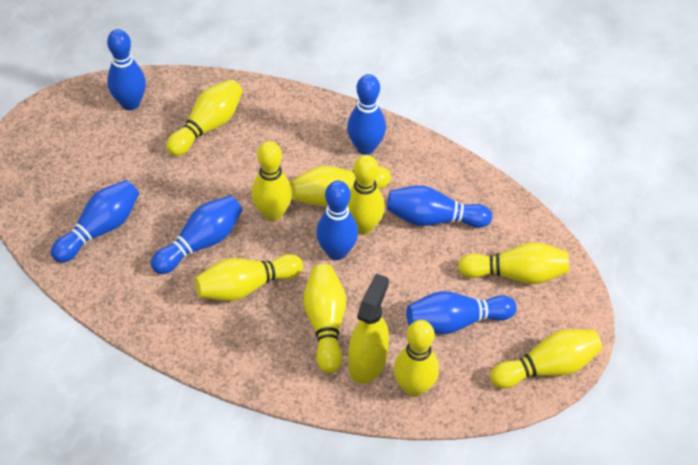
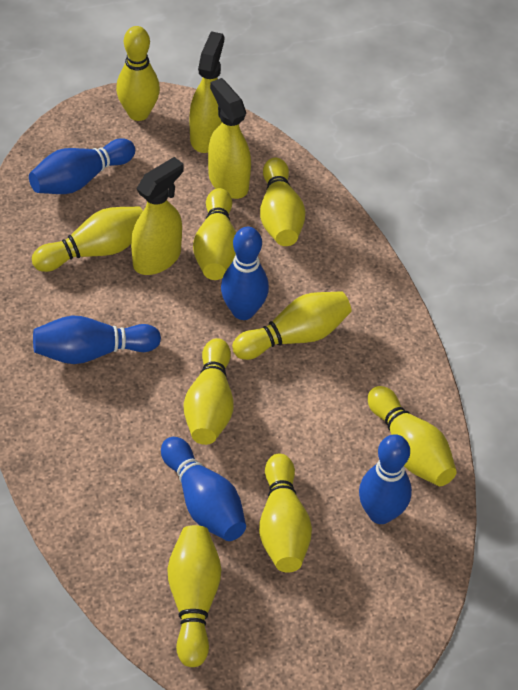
blue bowling pin: [51,180,139,263] [107,29,146,110] [151,195,243,274] [316,181,358,260] [347,74,386,155] [387,186,492,228] [406,291,517,335] = 7 -> [29,138,135,194] [33,315,161,364] [161,437,246,541] [221,227,269,320] [359,434,412,524] = 5
yellow spray bottle: [348,274,389,384] = 1 -> [131,157,184,275] [190,31,224,153] [208,78,251,199] = 3

